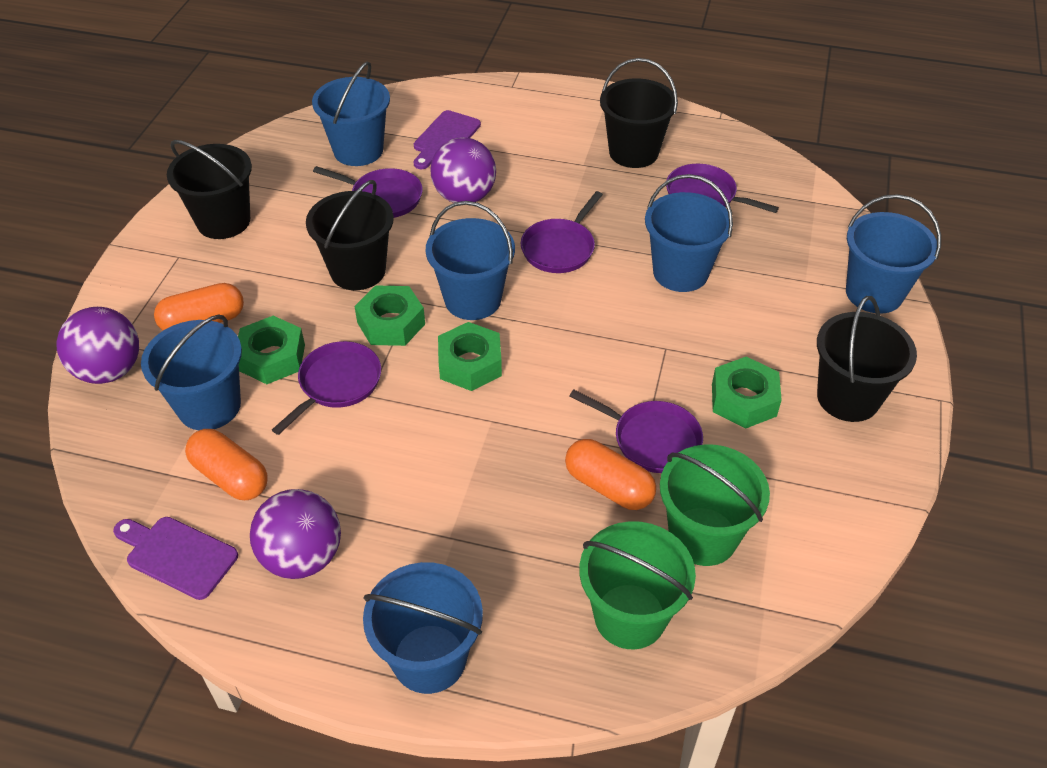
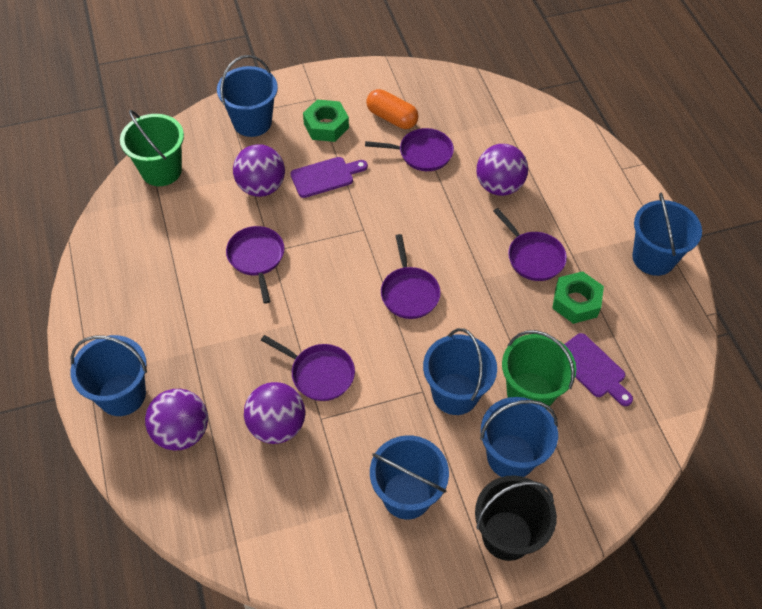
black bucket: [167,140,252,239] [306,180,394,290] [600,58,678,168] [817,296,917,422] = 4 -> [475,475,557,561] = 1
green nut: [238,316,305,384] [355,285,425,346] [438,322,502,391] [712,356,782,429] = 4 -> [303,99,349,142] [552,271,604,324] = 2
orange capsule: [154,283,244,331] [185,429,268,500] [565,439,656,510] = 3 -> [366,89,419,129] = 1
purple ball: [56,307,139,384] [250,489,341,579] [431,137,496,203] = 3 -> [145,389,208,451] [233,144,285,197] [244,382,305,444] [476,144,528,196] = 4

